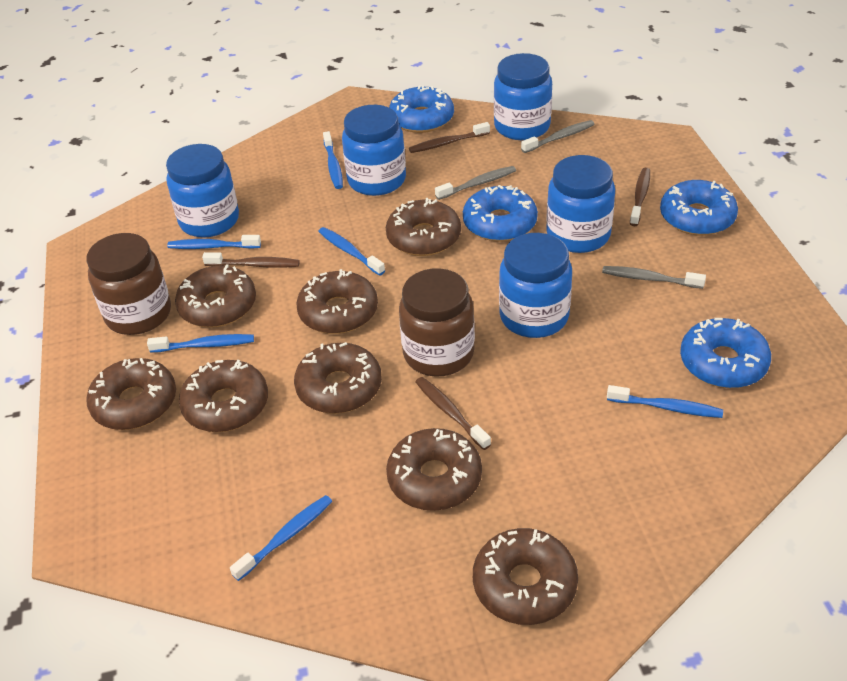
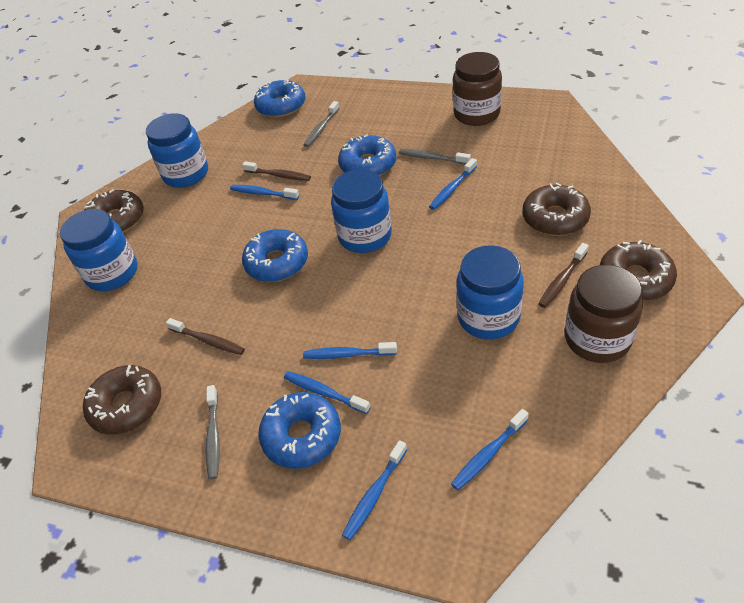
blue jar: [166,144,239,238] [342,105,406,196] [494,53,552,140] [499,233,572,338] [546,155,615,253] = 5 -> [60,209,138,291] [146,113,208,188] [331,169,392,253] [457,245,524,339] = 4
brown donut: [86,358,176,430] [175,264,256,328] [179,360,268,432] [294,342,382,414] [296,269,378,334] [386,198,461,256] [386,428,482,511] [473,528,578,625] = 8 -> [83,365,161,435] [84,189,144,233] [522,183,591,236] [600,240,677,301] = 4
brown toothbrush: [202,252,300,268] [409,122,490,153] [416,377,491,450] [630,168,650,226] = 4 -> [166,318,245,355] [242,161,311,181] [539,243,589,308] = 3

